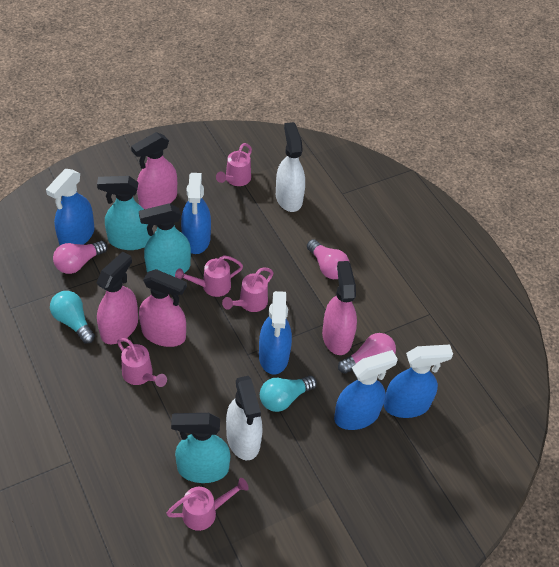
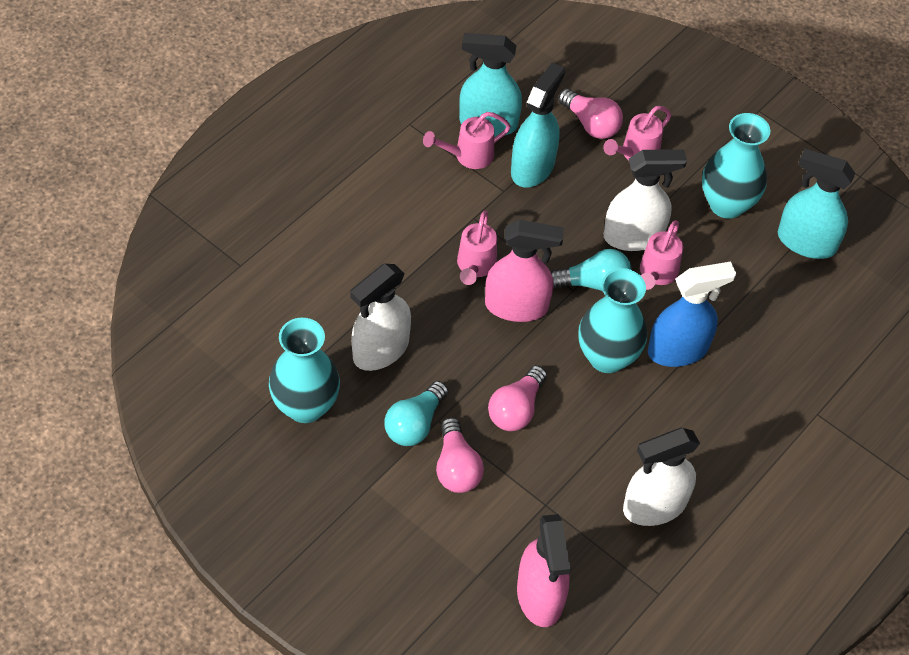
blue spray bottle: [46,169,95,245] [181,173,211,254] [259,291,292,375] [334,350,398,430] [384,345,453,418] = 5 -> [648,261,736,367] = 1
pink spray bottle: [96,252,138,344] [131,132,177,209] [139,269,187,347] [322,261,357,355] = 4 -> [485,220,564,322] [517,514,570,627] = 2
pink watering can: [117,338,167,387] [166,478,249,531] [175,255,243,297] [216,143,252,186] [222,267,274,312] = 5 -> [423,112,511,169] [457,211,497,285] [603,106,671,160] [640,220,683,290] = 4
turquoise vase: none = 0 -> [269,318,340,423] [578,268,647,373] [702,113,770,219] = 3
white spray bottle: [226,376,263,460] [276,122,305,212] = 2 -> [350,264,411,371] [604,149,687,251] [623,427,700,526] = 3

